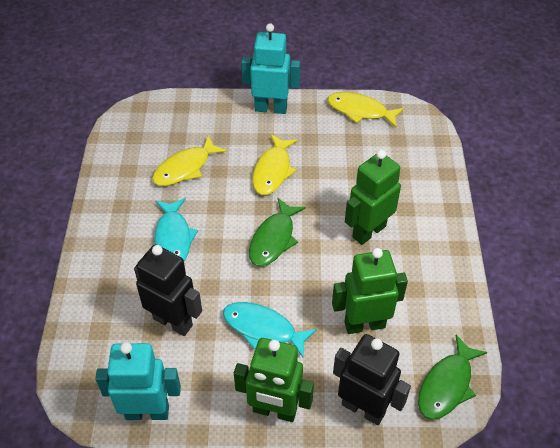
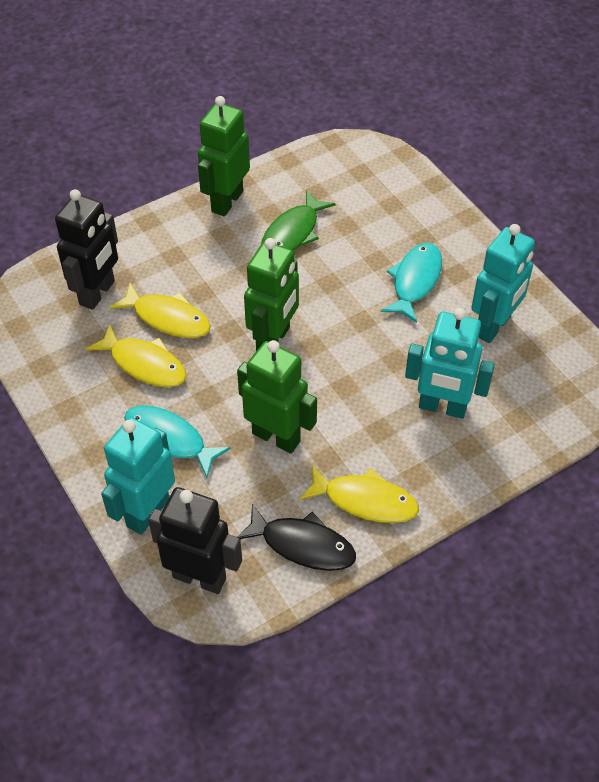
black fish: none = 0 -> [237,504,356,571] = 1
green fish: [249,198,306,267] [418,335,488,420] = 2 -> [261,190,335,251] = 1
turquoise robot: [95,342,181,420] [241,23,300,114] = 2 -> [101,417,175,535] [405,308,495,419] [471,224,535,343] = 3

